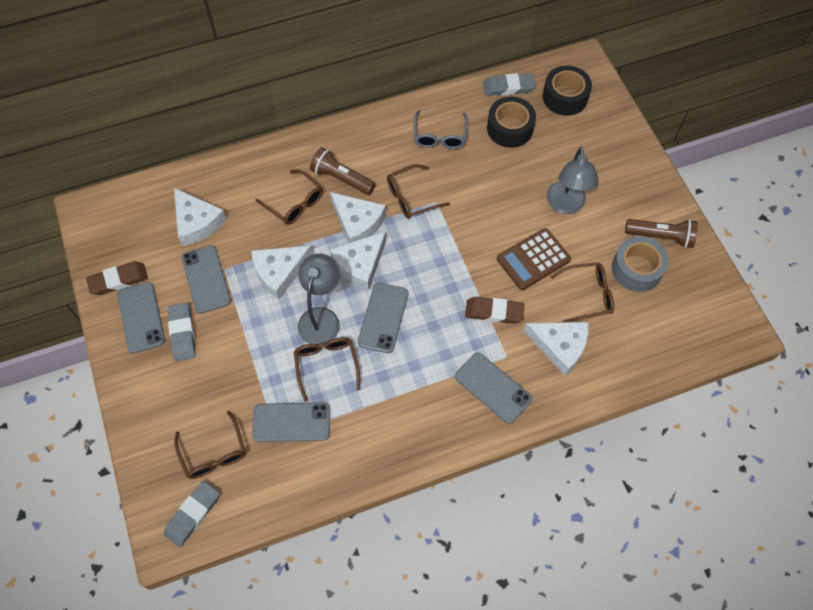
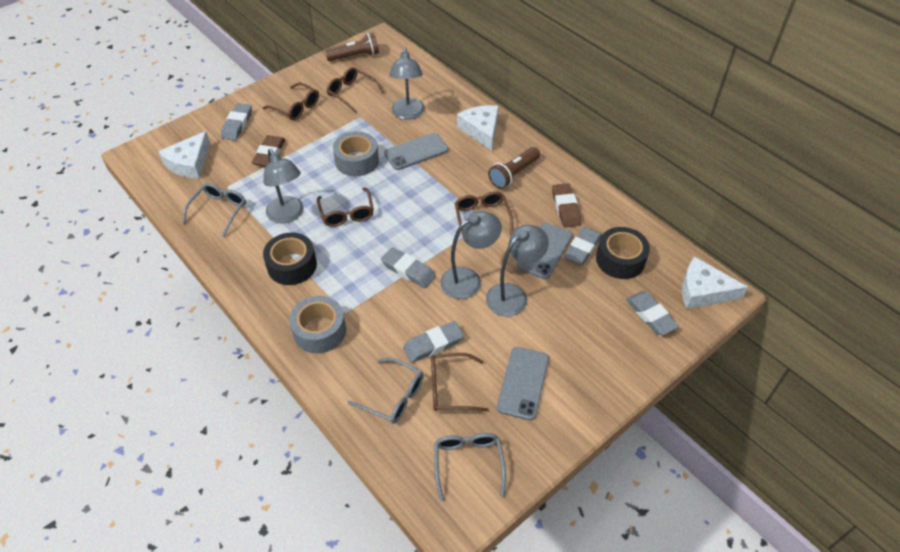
brown calculator: [497,228,571,290] = 1 -> none = 0
grey eraser: [164,481,220,547] [168,303,196,361] [483,73,536,96] = 3 -> [221,103,252,141] [381,247,436,288] [403,321,464,363] [564,226,602,265] [626,291,679,335] = 5
grey glasses: [414,110,468,149] = 1 -> [182,183,246,237] [348,358,423,423] [434,433,506,502] = 3
grey lamp: [298,253,340,344] [547,147,599,214] = 2 -> [264,149,303,223] [389,47,425,120] [440,211,502,299] [486,225,549,316] = 4
grey phone: [117,282,165,353] [181,245,231,314] [252,402,330,442] [358,283,409,353] [455,353,532,424] = 5 -> [384,133,448,170] [497,347,549,420] [517,223,573,279] = 3
grey tape: [612,236,669,292] = 1 -> [289,296,346,354] [333,131,379,176] = 2
white cheese: [174,188,227,246] [251,246,313,299] [330,192,386,243] [330,231,386,290] [524,322,589,376] = 5 -> [158,131,210,179] [457,105,499,151] [682,256,748,309] = 3

